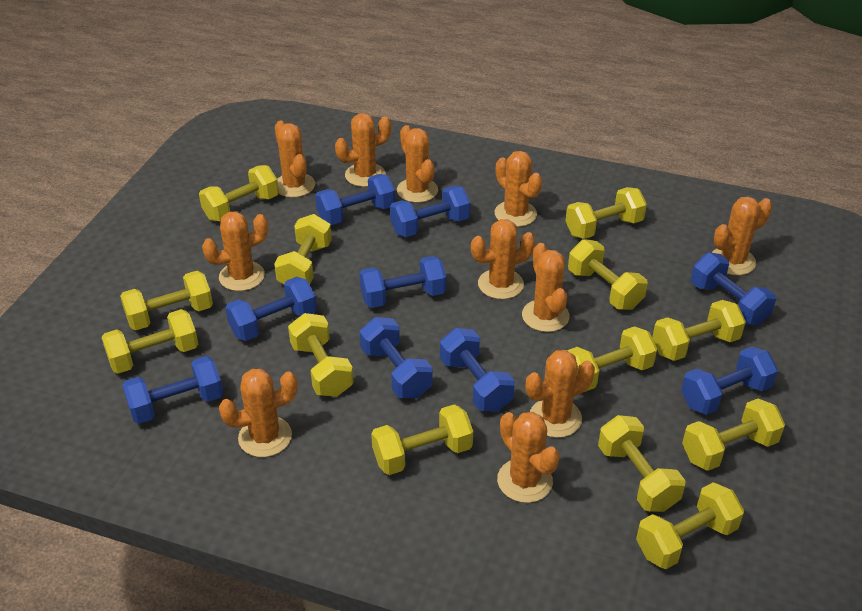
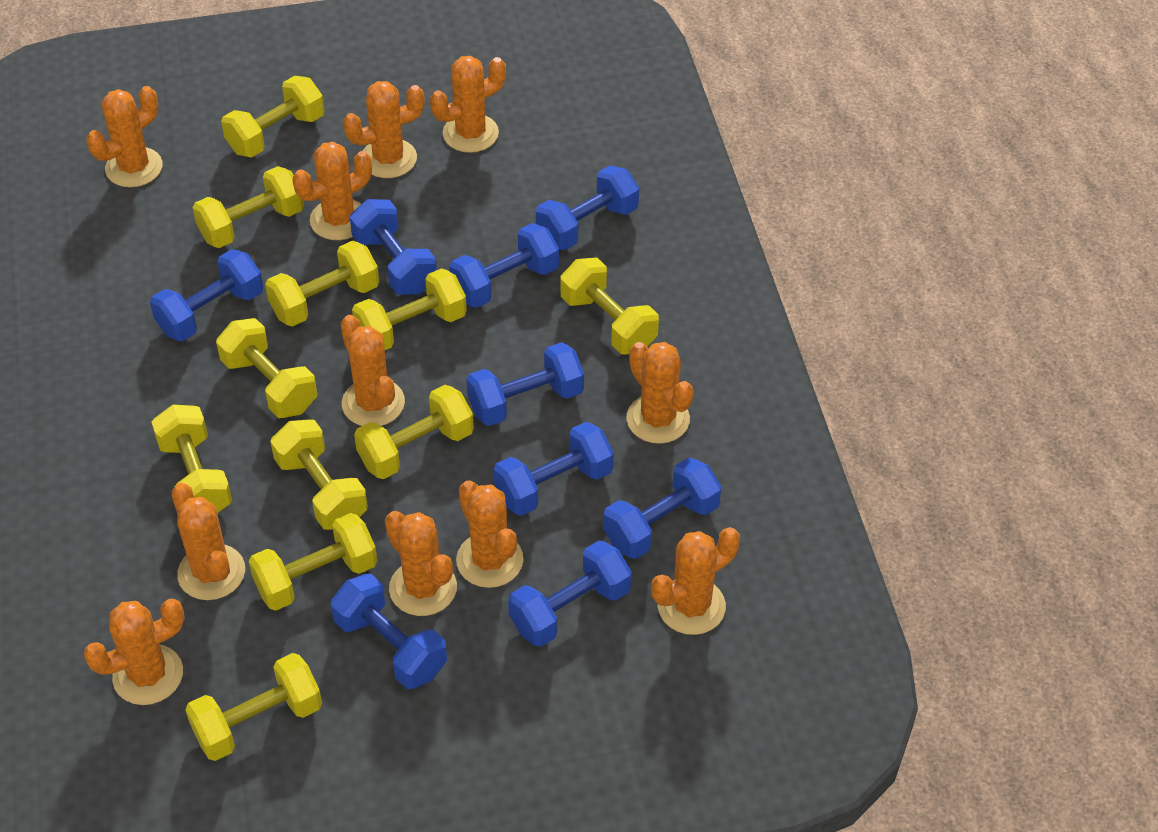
yellow dumbbell: [101,309,198,374] [120,271,213,330] [199,165,279,221] [274,214,332,284] [288,313,354,397] [371,404,473,475] [566,187,647,239] [567,326,657,392] [568,239,648,310] [598,415,686,512] [636,482,744,569] [652,300,746,361] [682,398,785,471] = 13 -> [151,405,232,513] [185,653,322,761] [193,166,304,248] [216,318,317,418] [221,76,325,158] [249,513,377,611] [265,241,379,327] [270,419,368,530] [352,268,467,350] [354,385,474,479] [561,258,659,355] = 11

